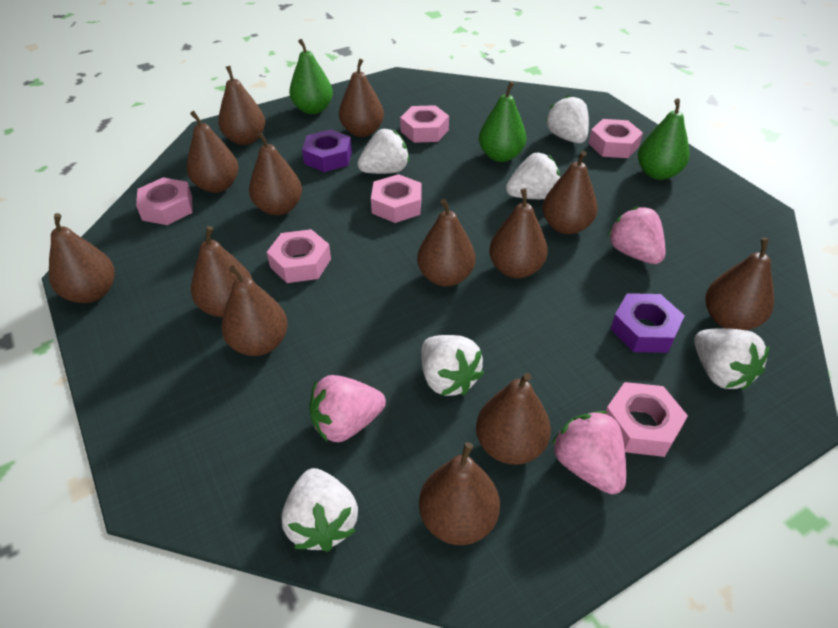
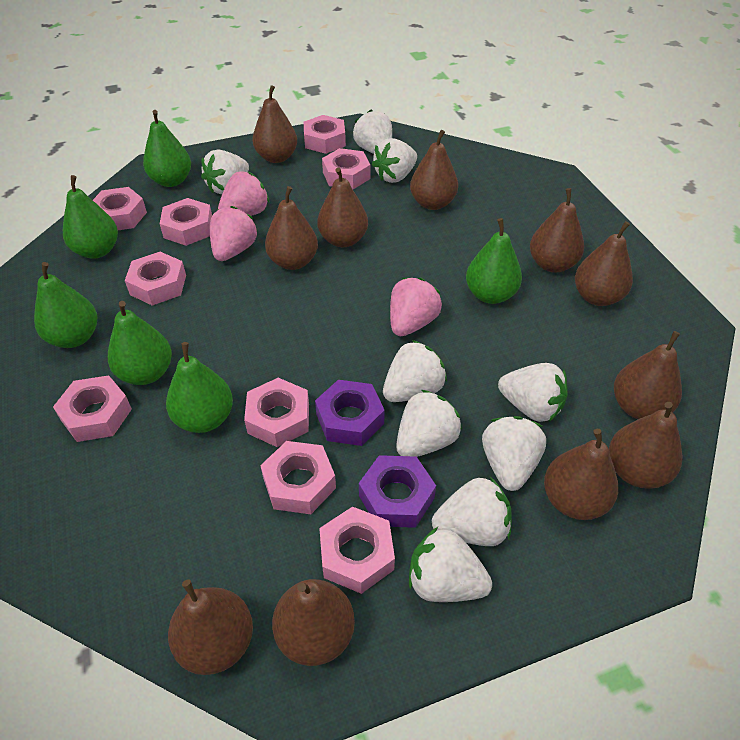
brown pear: [49,213,115,303] [187,111,239,193] [191,226,253,317] [218,66,265,145] [221,265,288,356] [249,132,302,216] [339,59,384,137] [417,199,476,287] [419,442,500,545] [476,373,551,465] [489,188,548,278] [542,151,598,234] [705,238,774,330] = 13 -> [168,579,253,675] [253,85,297,163] [265,186,318,270] [272,579,355,666] [317,168,368,247] [410,130,458,210] [530,188,584,272] [544,429,618,520] [575,221,633,306] [609,402,683,489] [614,331,682,419] = 11
green pear: [289,39,333,114] [479,81,526,162] [638,99,689,180] = 3 -> [34,262,97,348] [63,175,118,258] [108,301,172,385] [143,110,191,187] [166,342,233,433] [466,218,522,304] = 6
pink nut: [136,177,192,225] [267,229,331,283] [371,174,422,223] [400,105,449,143] [588,119,643,158] [605,382,688,457] = 6 -> [53,375,132,442] [93,187,147,230] [125,252,186,306] [160,198,212,246] [244,378,309,447] [260,441,336,514] [303,115,346,154] [319,507,395,594] [322,148,370,189] = 9
white strawberry: [281,468,358,552] [357,129,409,174] [421,335,484,396] [506,153,560,199] [546,95,589,143] [694,328,769,390] = 6 -> [201,149,249,194] [353,110,392,154] [372,138,417,183] [383,340,447,402] [396,390,462,457] [409,527,492,602] [432,477,512,546] [482,416,546,491] [498,363,568,422] = 9

